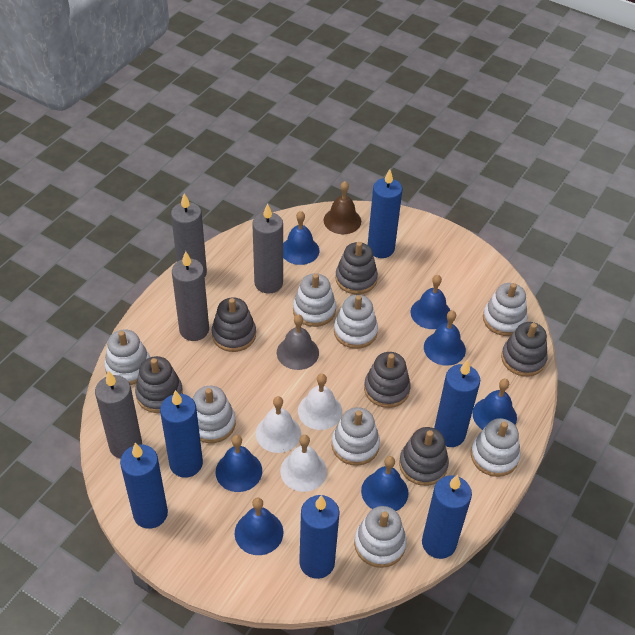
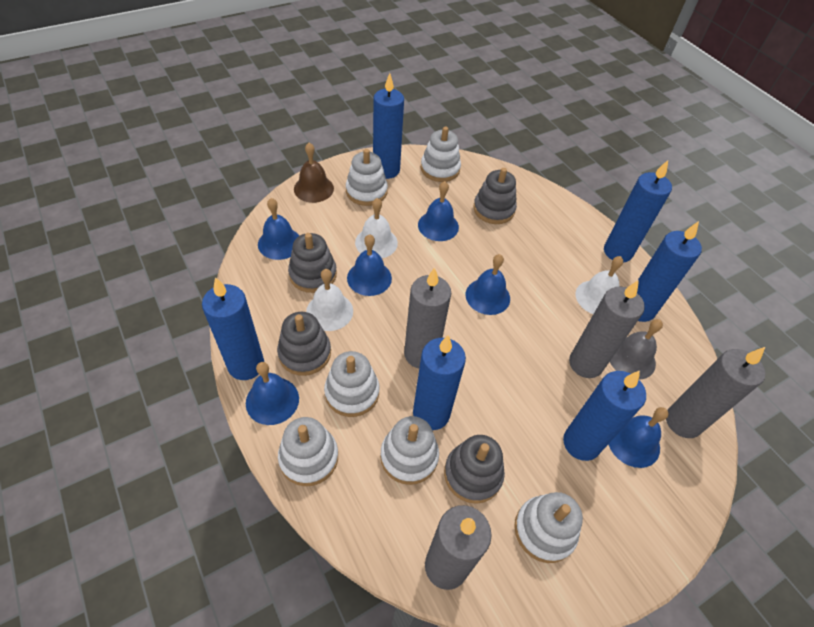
blue bell: [215,435,262,492] [235,497,283,555] [283,211,319,265] [361,456,408,511] [410,275,450,329] [424,310,466,366] [472,379,517,430] = 7 -> [246,362,299,425] [258,198,299,260] [347,234,392,296] [418,181,459,241] [465,254,510,315] [608,407,668,468] = 6
grey stacking toy: [135,356,183,413] [212,297,256,352] [335,242,378,294] [364,352,411,408] [399,427,449,486] [501,322,548,377] = 6 -> [277,312,331,376] [288,233,337,293] [444,435,505,504] [473,168,517,224] = 4
white stacking toy: [104,330,150,385] [193,386,236,443] [293,273,336,327] [332,407,380,466] [334,295,378,349] [354,506,407,568] [471,418,520,477] [483,283,527,336] = 8 -> [278,417,338,486] [324,351,380,417] [346,149,388,206] [380,416,439,485] [421,127,461,182] [514,492,583,563] = 6

